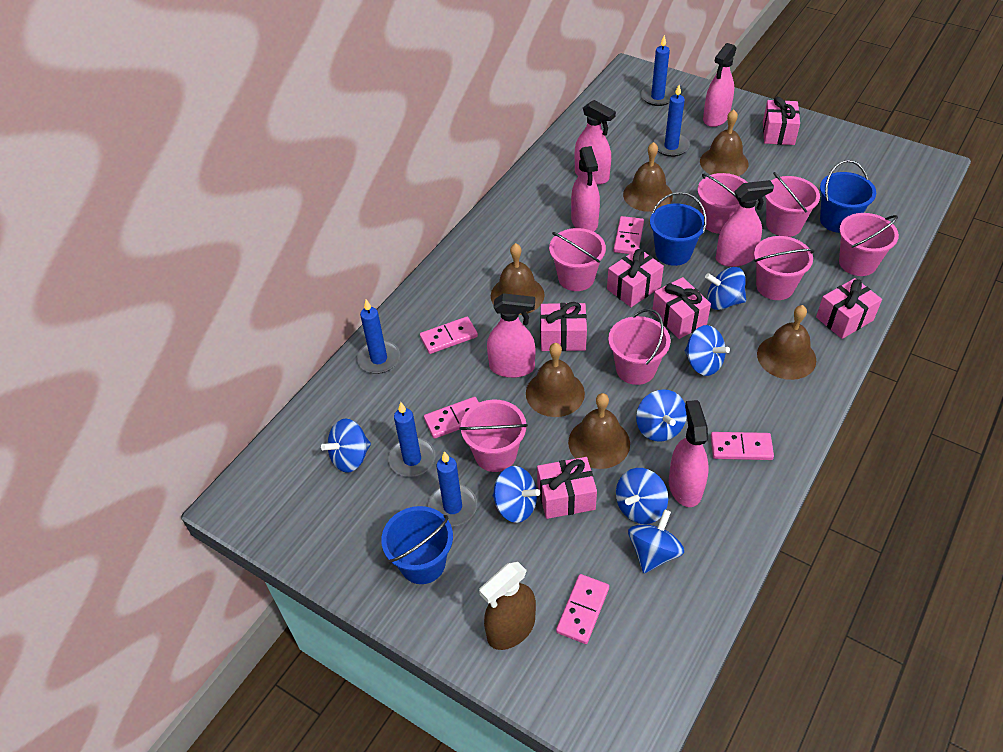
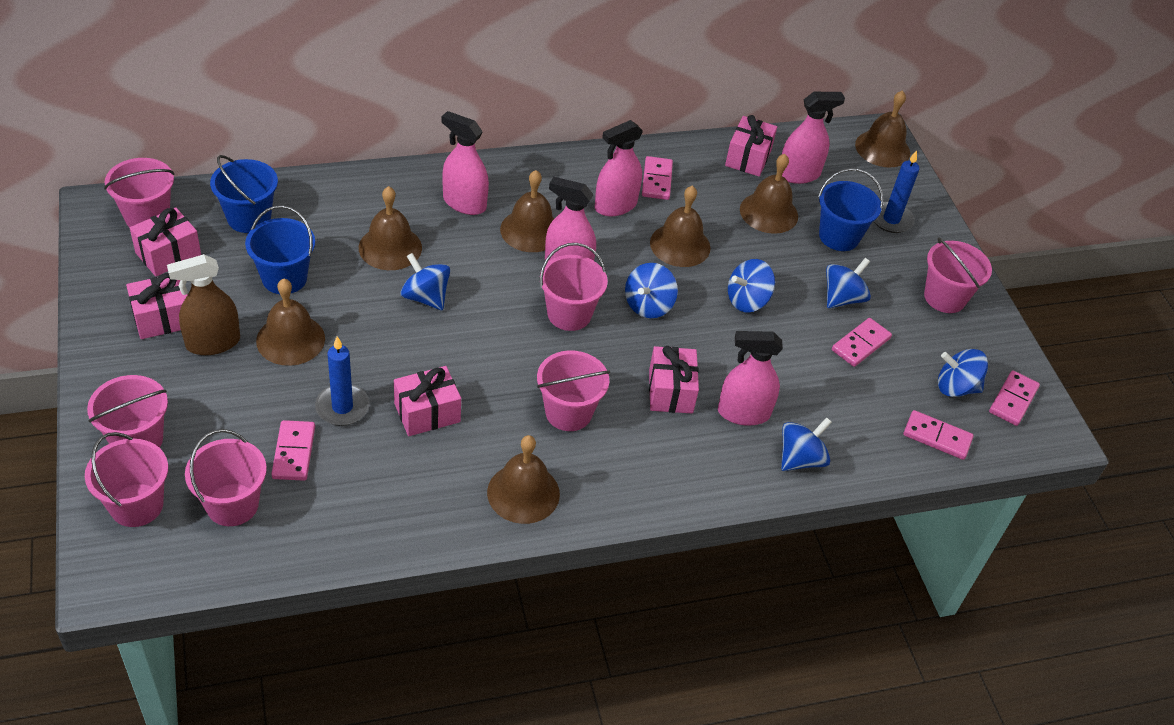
blue candle: [357,299,400,374] [388,402,435,477] [428,451,477,526] [641,35,675,106] [654,85,690,157] = 5 -> [315,336,370,426] [874,150,920,233] = 2
blue spinning top: [321,419,371,473] [493,466,540,523] [616,468,668,524] [628,509,684,573] [636,389,687,442] [685,325,730,376] [705,267,746,310] = 7 -> [401,253,450,310] [625,263,678,318] [728,259,775,312] [781,417,832,471] [826,258,871,308] [938,349,988,397] = 6
brown bell: [491,243,545,315] [526,343,585,417] [568,393,630,469] [623,142,673,212] [700,110,749,176] [757,305,816,380] = 6 -> [256,278,325,366] [359,186,422,270] [487,435,560,524] [500,170,555,252] [650,186,711,267] [740,154,798,234] [855,90,910,168] = 7
pink gift: [537,457,597,519] [540,302,587,351] [607,248,664,307] [652,277,711,339] [763,97,800,145] [816,278,882,339] = 6 -> [126,273,188,339] [130,207,201,277] [394,366,461,436] [649,346,699,413] [725,115,777,177] = 5
pink spray bottle: [487,293,535,378] [571,146,600,232] [575,100,616,184] [669,400,709,507] [703,43,736,127] [716,180,774,267] = 6 -> [442,111,489,215] [545,177,596,262] [595,120,643,216] [718,331,783,426] [782,92,845,184] = 5

